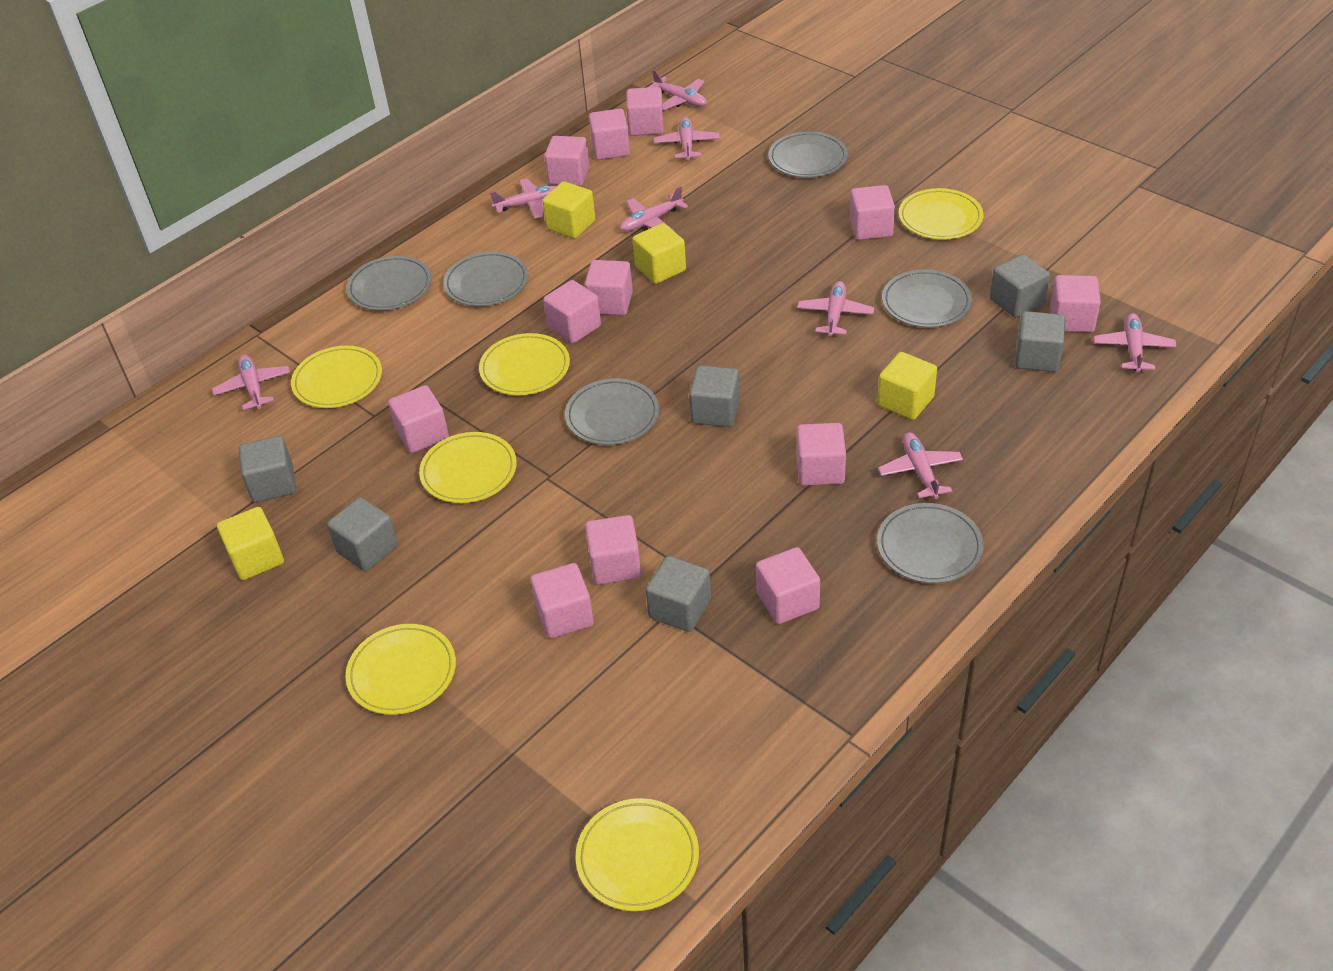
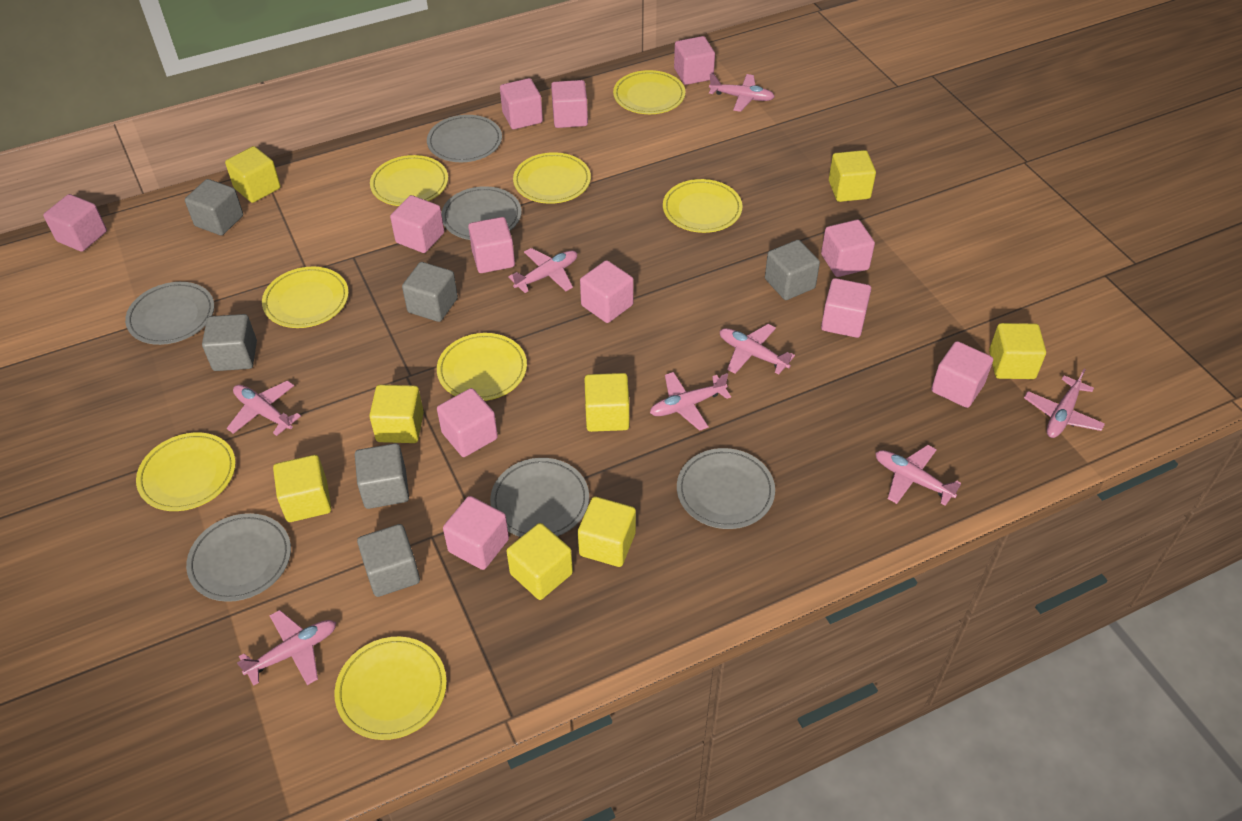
yellow cube: [217,507,284,580] [543,181,595,238] [633,223,686,284] [877,352,937,420] = 4 -> [225,146,281,203] [273,455,331,522] [369,385,424,443] [506,523,573,600] [578,497,636,567] [584,373,629,432] [829,150,876,202] [989,323,1046,379] = 8
yellow plate: [291,346,382,408] [346,624,456,715] [419,432,517,503] [479,333,570,395] [576,798,699,911] [899,188,983,240] = 6 -> [136,433,236,511] [262,267,349,328] [334,637,447,740] [370,155,448,206] [437,333,527,401] [513,152,591,204] [613,70,686,114] [663,179,743,233] = 8

